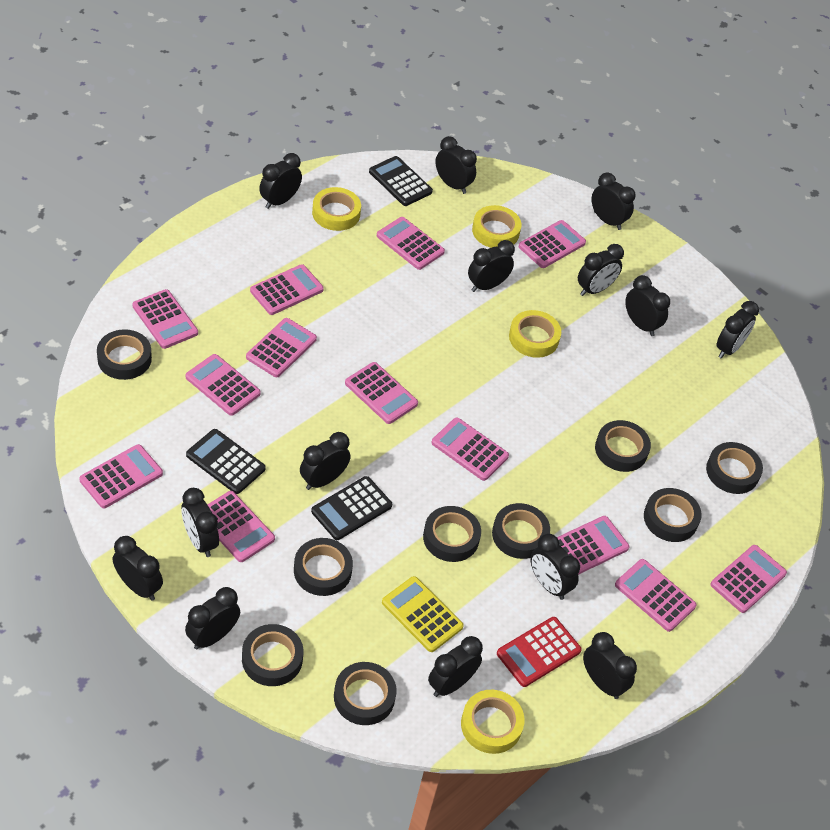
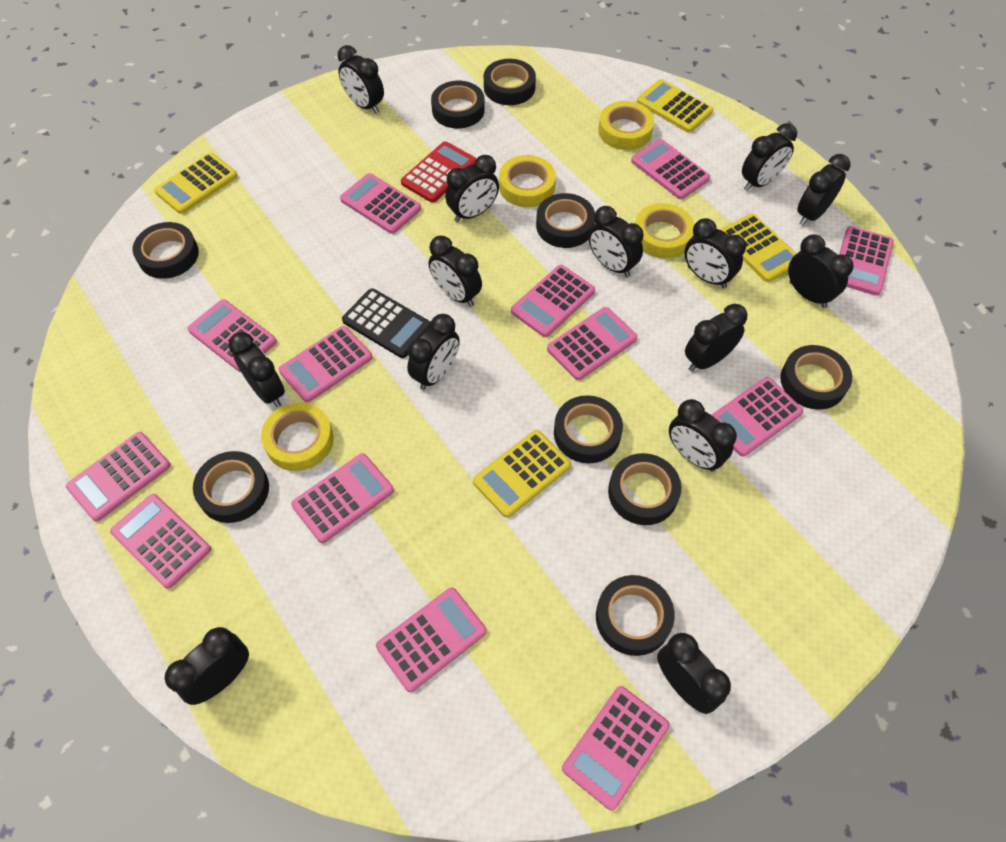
black calculator: [186,429,266,494] [311,476,392,540] [369,156,433,206] = 3 -> [342,288,431,358] = 1
yellow calculator: [382,576,464,652] = 1 -> [154,153,238,214] [473,430,571,518] [637,79,713,133] [721,214,797,282] = 4

